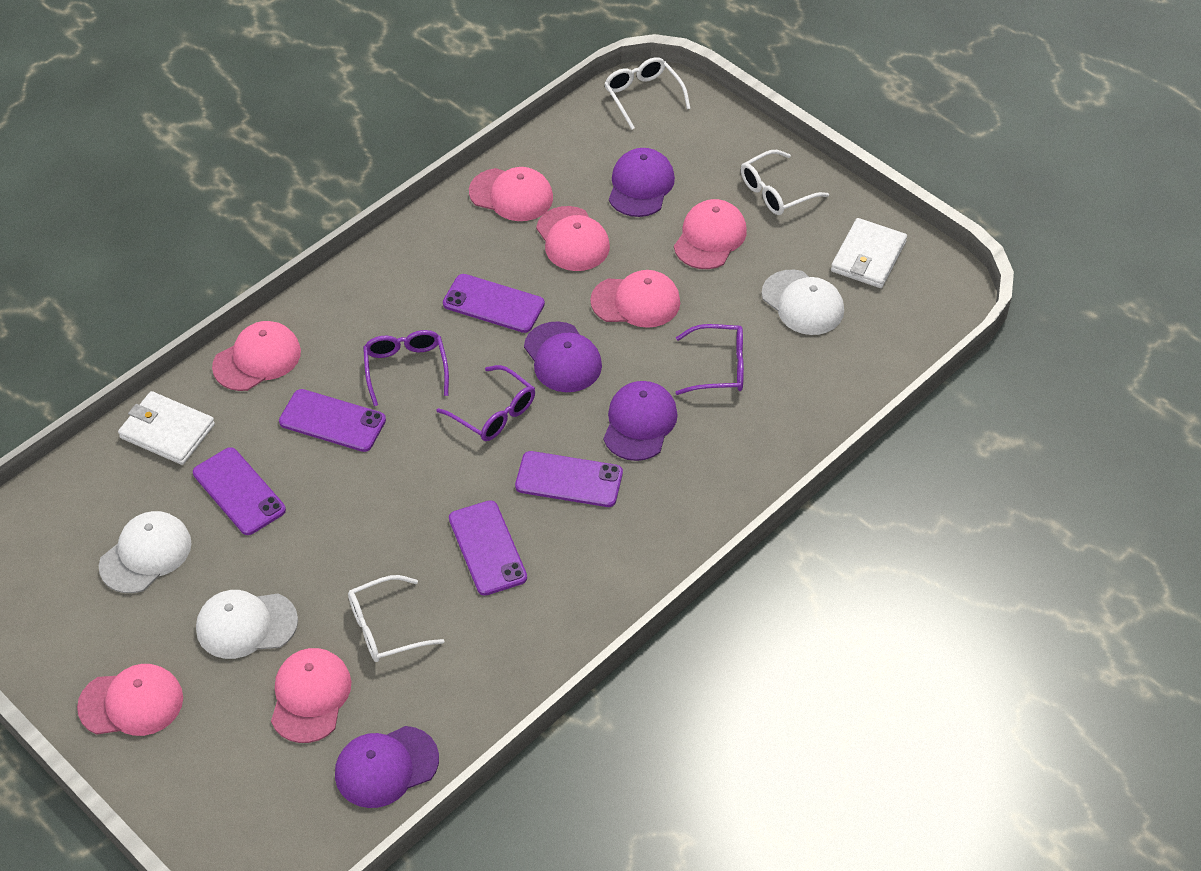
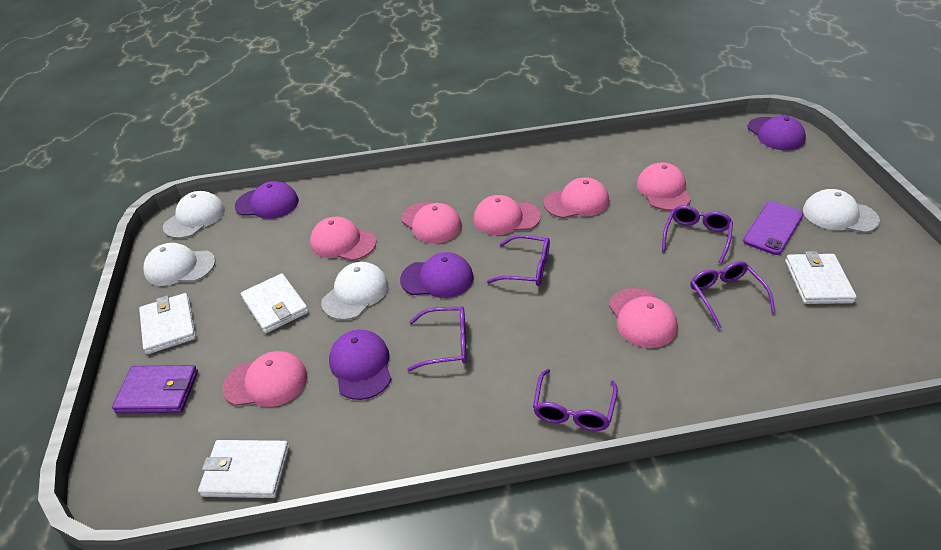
purple glasses: [363,330,449,406] [436,365,535,441] [676,324,744,395] = 3 -> [407,306,467,371] [487,235,550,286] [533,369,617,431] [662,205,733,264] [690,261,775,329] = 5
purple phone: [193,447,286,535] [279,389,386,452] [443,274,545,333] [449,500,527,596] [515,451,623,507] = 5 -> [743,202,803,255] = 1
purple wallet: none = 0 -> [112,365,198,413] = 1
white cap: [99,511,192,593] [196,590,298,659] [762,270,844,335] = 3 -> [143,243,216,286] [163,191,225,238] [321,262,388,320] [803,189,880,233] = 4
white glasses: [348,575,445,662] [604,57,691,130] [741,150,829,215] = 3 -> none = 0
white wallet: [118,391,215,465] [831,218,907,288] = 2 -> [139,293,196,354] [198,440,289,498] [241,273,309,333] [785,251,857,304] = 4

